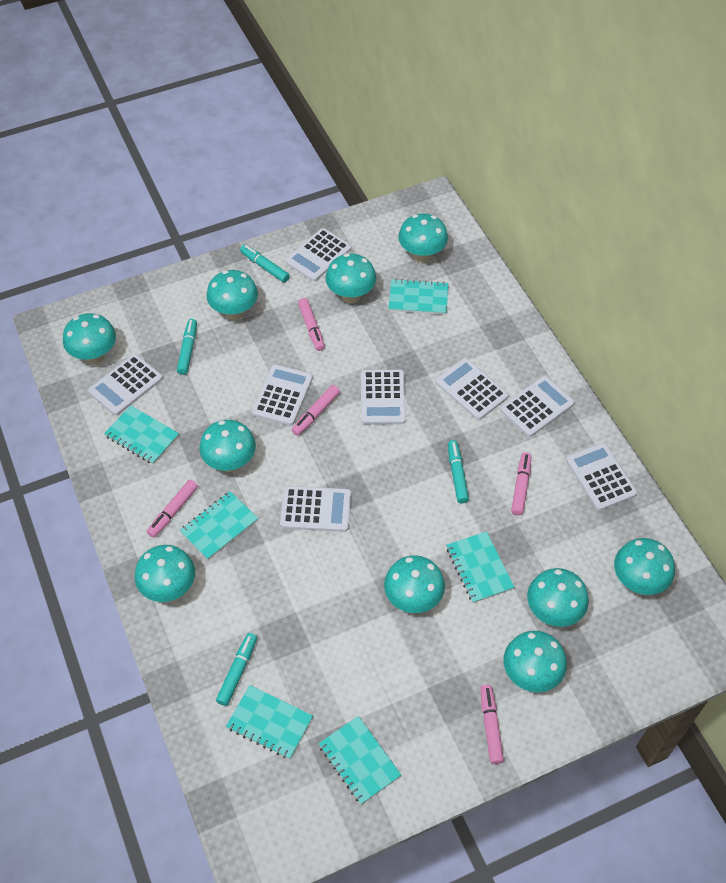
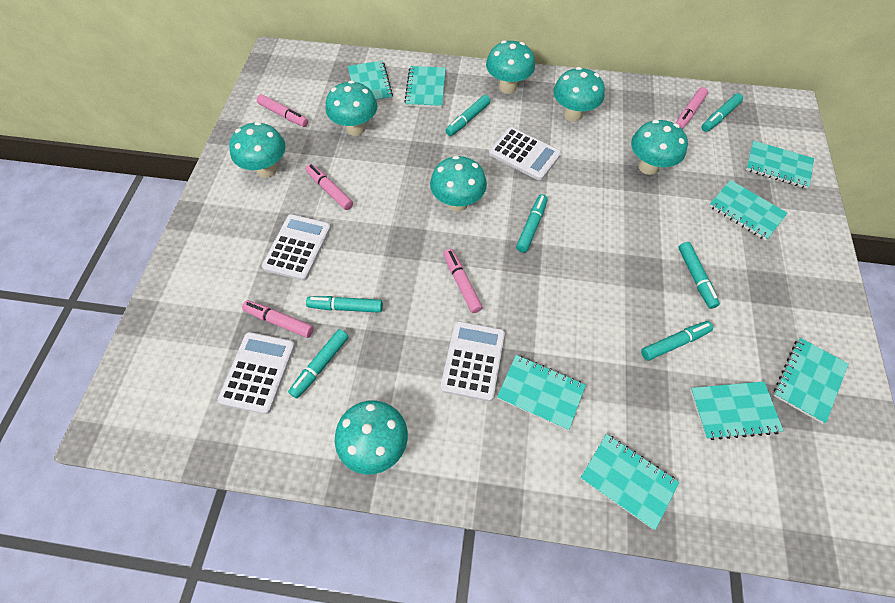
turquoise marker: [177,319,197,375] [216,633,257,706] [240,245,290,283] [448,440,469,503] = 4 -> [288,329,349,398] [306,296,383,313] [445,95,491,136] [516,194,548,253] [641,321,713,361] [678,242,720,309] [702,93,743,132] = 7
turquoise mushroom: [63,313,116,364] [135,545,195,602] [199,420,256,472] [206,270,258,320] [325,253,376,303] [384,555,445,613] [398,213,448,263] [503,631,567,692] [527,568,589,627] [614,538,675,595] = 10 -> [229,122,286,178] [325,80,377,136] [335,400,408,475] [430,156,487,212] [486,40,535,94] [553,67,605,122] [631,120,688,175] = 7
turquoise notebook: [104,405,179,464] [180,491,258,560] [226,685,313,759] [318,716,401,805] [388,279,448,315] [446,531,514,603] = 6 -> [348,61,393,102] [404,66,446,108] [497,355,586,430] [580,434,679,530] [690,382,784,440] [709,180,787,241] [746,140,814,189] [773,338,849,424] = 8
white calculator: [88,354,163,416] [252,365,313,426] [280,486,351,532] [285,228,351,282] [361,370,406,424] [436,358,509,420] [500,376,575,437] [566,443,637,511] = 8 -> [218,332,295,414] [262,214,331,281] [440,321,505,401] [489,127,561,180] = 4

